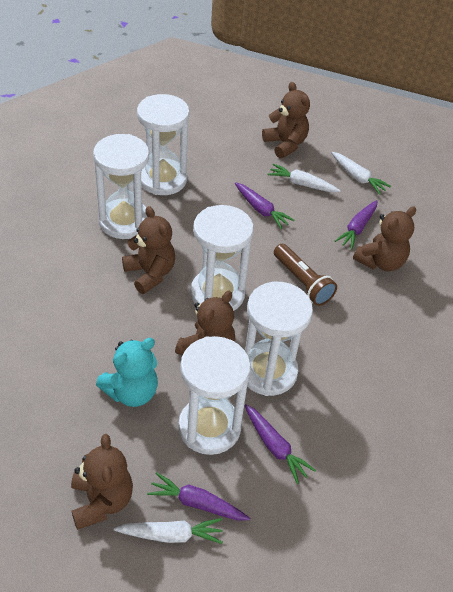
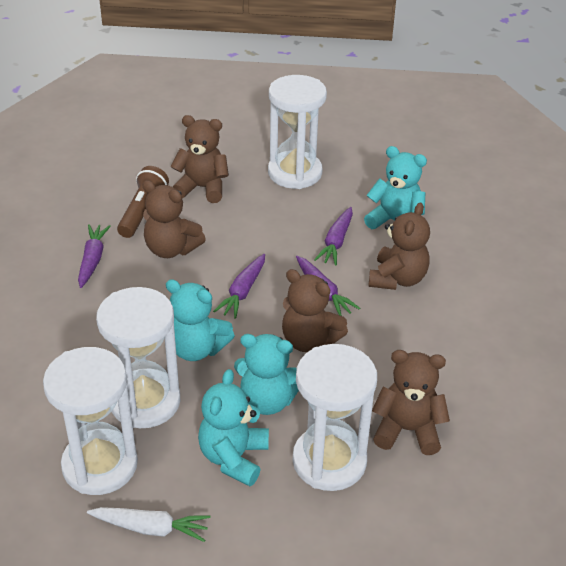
turquoise teddy bear: [96,338,158,407] = 1 -> [166,279,235,361] [198,369,269,486] [234,334,299,415] [364,146,427,229] = 4
white carrot: [114,518,223,544] [268,164,341,192] [331,152,391,195] = 3 -> [87,507,211,542] = 1
white hourglass: [93,134,149,239] [137,94,190,195] [178,336,251,455] [190,205,253,311] [245,282,313,396] = 5 -> [43,347,138,495] [96,287,180,428] [268,75,327,189] [293,344,377,491] = 4

